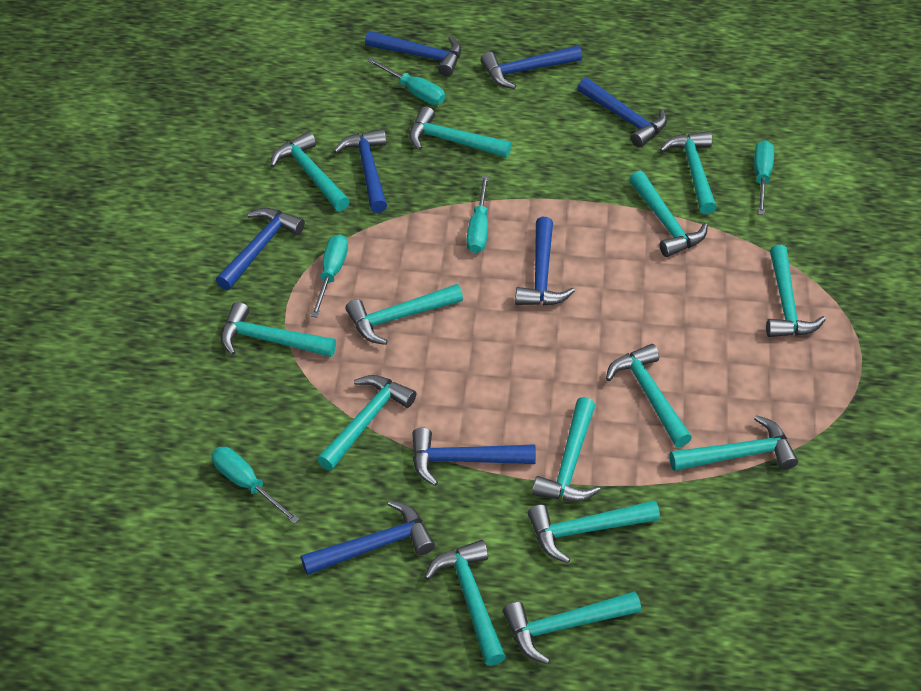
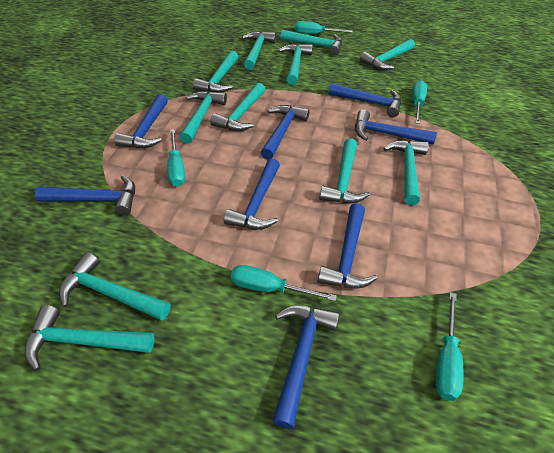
turquoise hammer: [221,302,336,357] [270,132,350,211] [317,375,416,471] [345,284,463,345] [409,106,512,158] [425,540,506,666] [503,591,641,664] [528,500,660,563] [532,397,601,502] [606,344,692,447] [629,171,708,257] [660,131,717,214] [670,415,798,471] [766,245,826,337] = 14 -> [25,305,154,371] [59,252,170,321] [179,91,227,144] [193,51,238,93] [210,82,265,131] [242,31,276,70] [278,44,313,85] [280,30,342,55] [319,138,370,204] [360,39,415,70] [383,140,429,205] = 11

